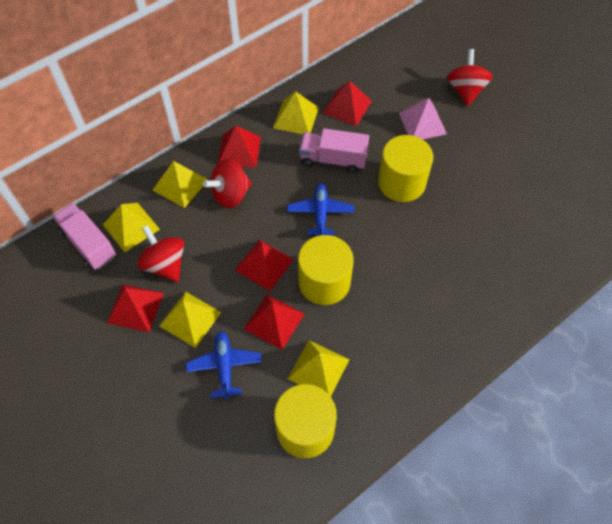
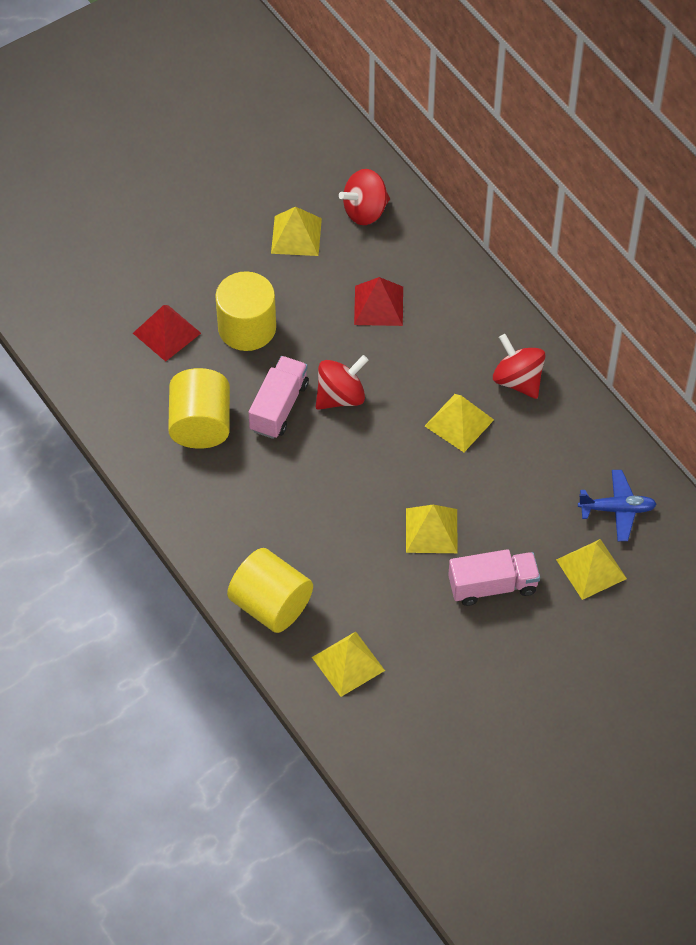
blue plane: [186,331,262,400] [287,184,354,236] = 2 -> [578,470,657,541] = 1
pink pyramid: [399,98,447,139] = 1 -> none = 0
red pyramid: [107,284,164,332] [218,126,261,168] [235,239,294,291] [244,294,304,350] [323,81,372,126] = 5 -> [133,305,201,362] [354,277,403,326] = 2

